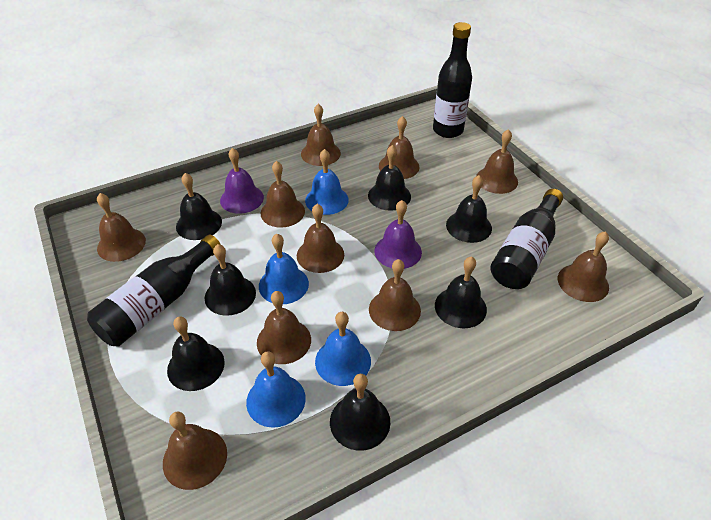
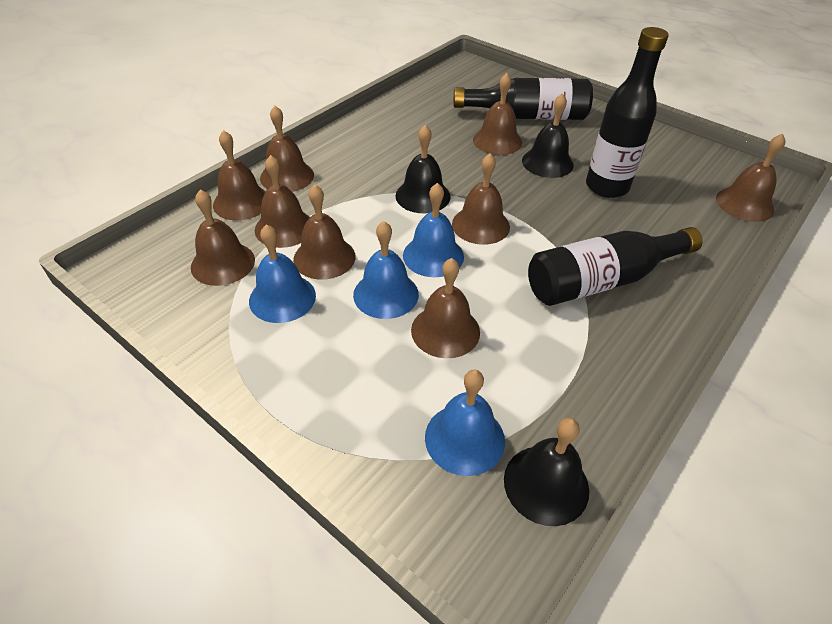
black bell: [167,317,225,391] [176,173,222,240] [205,244,256,316] [330,374,390,451] [368,145,411,211] [435,256,487,328] [446,175,492,243] = 7 -> [395,125,450,214] [504,418,589,526] [522,93,574,178] = 3
brown bell: [97,193,146,262] [163,411,227,490] [257,291,311,364] [260,161,305,227] [297,204,344,273] [301,104,341,166] [369,259,421,331] [379,116,420,179] [476,129,518,194] [558,231,609,302] = 10 -> [191,190,255,286] [213,130,266,220] [255,155,310,248] [260,106,314,192] [293,185,356,280] [411,258,480,358] [452,153,510,245] [473,73,522,155] [716,134,785,222] = 9
purple bell: [220,148,264,214] [374,200,422,269] = 2 -> none = 0

